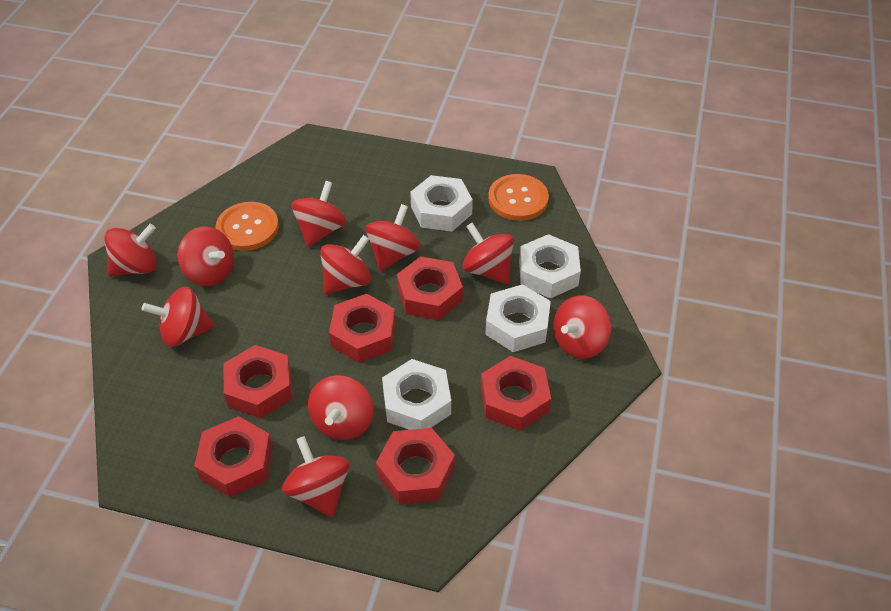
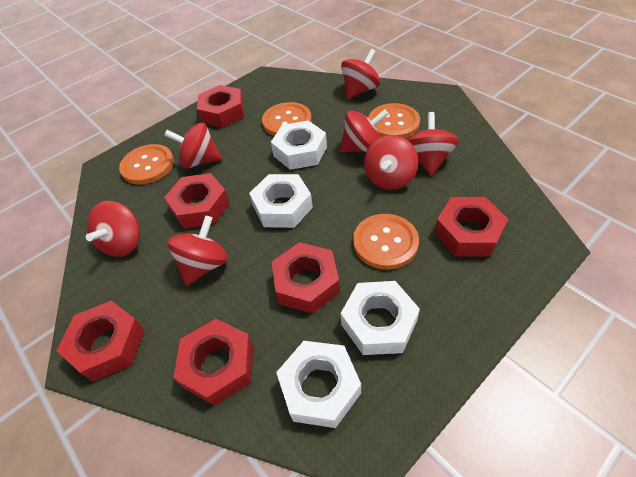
orange button: [215,202,279,251] [488,174,549,221] = 2 -> [119,144,174,185] [262,102,312,136] [353,214,419,270] [368,103,420,138] = 4
red spinning top: [105,224,157,277] [142,286,214,347] [178,226,234,286] [282,436,349,517] [291,181,346,247] [308,375,373,440] [320,235,371,295] [365,204,420,271] [462,223,514,284] [553,295,611,359] = 10 -> [86,201,140,257] [164,123,222,169] [167,215,228,286] [340,109,389,152] [341,49,380,99] [364,135,418,190] [407,112,459,176] = 7

